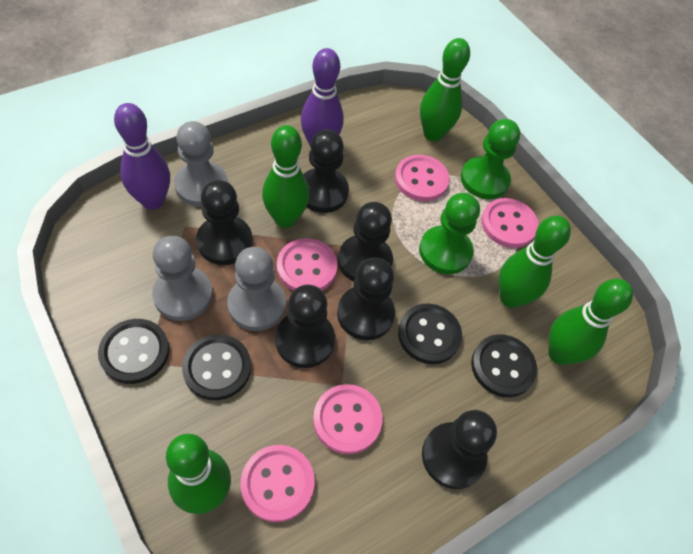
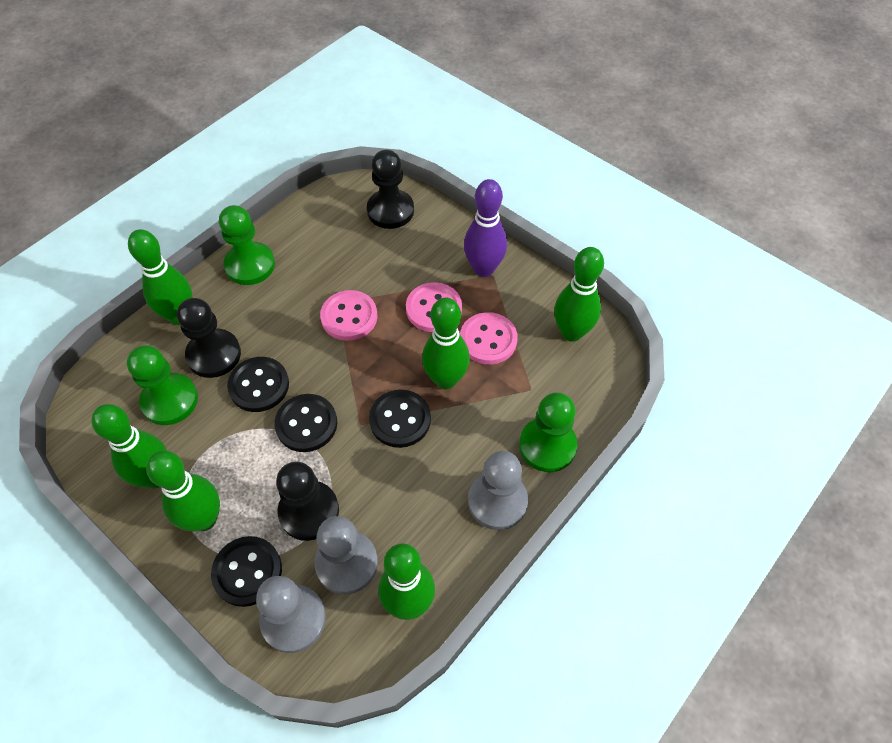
black pawn: [196,180,252,265] [275,285,335,368] [303,129,349,213] [337,258,395,340] [338,202,393,282] [422,410,497,489] = 6 -> [177,298,241,378] [276,461,339,541] [367,149,414,229] = 3
green bowling pin: [166,434,231,514] [262,125,309,228] [420,38,470,141] [499,216,571,308] [548,279,633,365] = 5 -> [91,404,167,489] [128,229,193,325] [146,451,220,532] [379,543,435,620] [422,298,470,389] [554,247,604,342] = 6
green pawn: [419,193,480,274] [461,119,520,199] = 2 -> [127,345,198,425] [219,205,275,285] [519,392,577,472] = 3
pink button: [241,445,315,522] [277,238,338,291] [313,384,383,454] [395,155,450,201] [481,198,539,248] = 5 -> [320,290,377,341] [406,282,462,332] [460,312,518,364] = 3
purple bowling pin: [114,103,170,210] [301,48,344,147] = 2 -> [464,179,507,277] = 1

